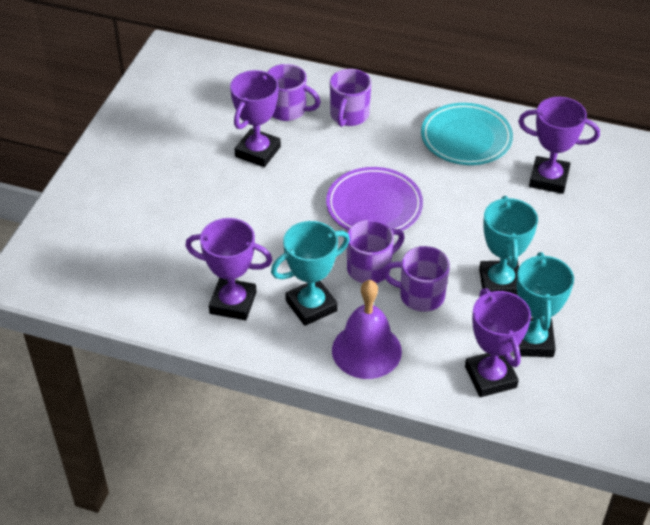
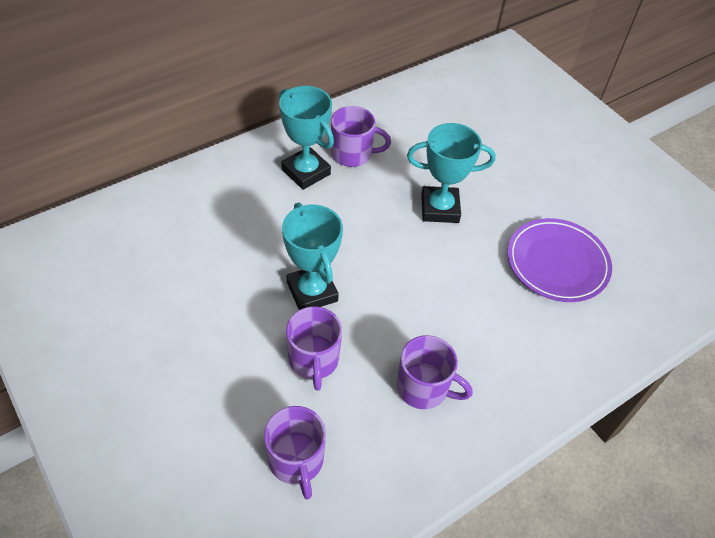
purple bell: [332,280,402,379] = 1 -> none = 0
purple trophy: [185,218,272,320] [230,70,281,167] [465,288,531,397] [518,97,600,194] = 4 -> none = 0
turquoise plate: [421,103,513,165] = 1 -> none = 0

